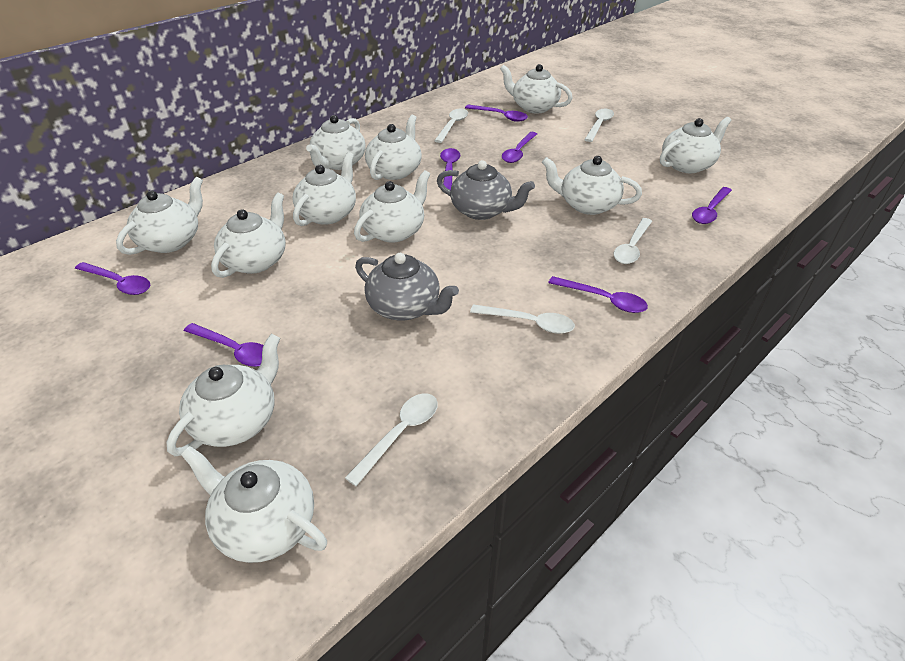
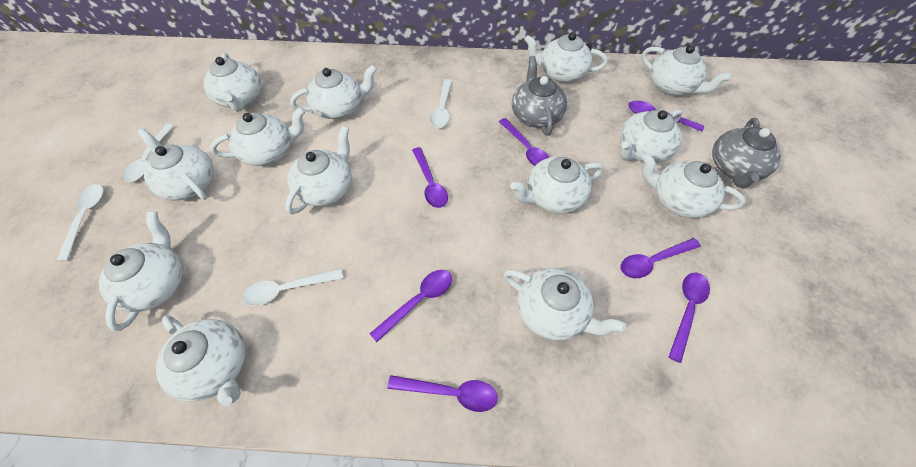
white spoon: [345,393,438,486] [434,108,468,143] [470,304,575,334] [584,109,614,142] [614,218,652,264] = 5 -> [56,184,104,262] [123,124,174,182] [243,268,343,306] [430,79,452,128] = 4
white teapot: [116,177,203,255] [167,334,280,456] [181,446,327,563] [211,192,286,278] [292,152,356,226] [306,115,366,170] [354,170,430,243] [365,115,422,180] [500,64,573,113] [542,156,642,215] [660,117,731,173] = 11 -> [99,211,183,331] [137,128,214,200] [156,315,246,406] [204,53,261,112] [210,107,306,166] [285,126,352,214] [290,65,377,119] [504,268,627,341] [510,157,604,214] [524,32,608,83] [619,110,683,163] [641,153,746,218] [642,45,732,96] = 13

